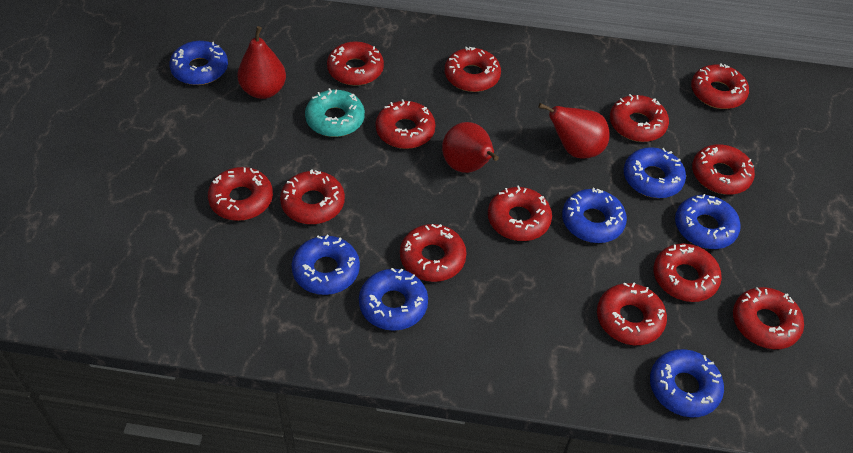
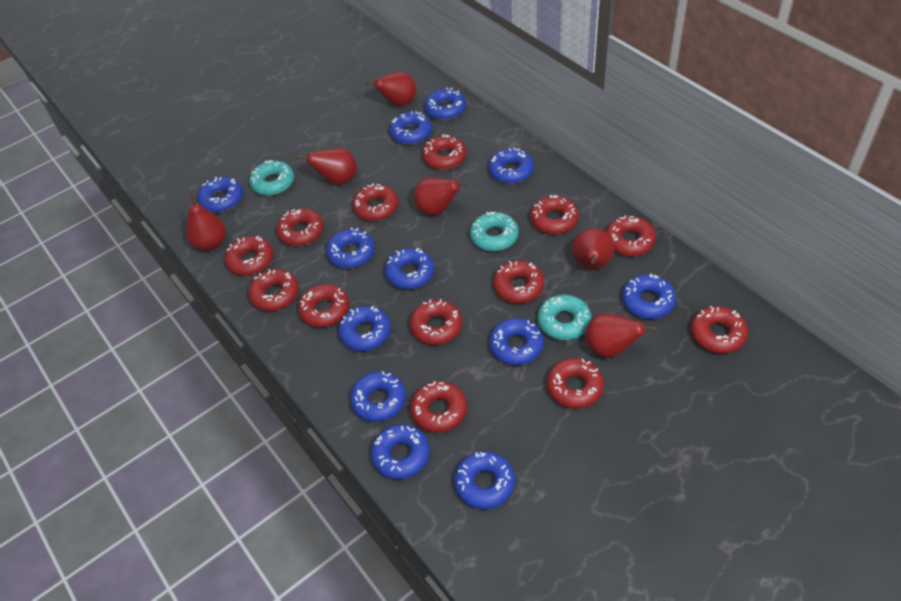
blue donut: [169,41,228,85] [291,234,360,295] [359,268,428,331] [562,188,627,243] [624,147,686,198] [650,349,724,417] [675,194,741,249] = 7 -> [197,177,243,213] [326,228,375,268] [338,306,391,351] [350,371,406,422] [371,424,430,479] [385,248,435,289] [389,111,432,145] [424,87,466,120] [454,451,515,509] [488,148,534,184] [489,318,544,365] [622,274,676,319] = 12
red pear: [237,26,286,99] [442,122,499,173] [538,103,610,159] = 3 -> [186,194,226,250] [296,148,357,185] [366,71,416,106] [414,177,468,215] [572,228,614,270] [585,313,658,358] = 6
turquoise donut: [305,88,365,137] = 1 -> [249,160,294,196] [470,212,519,251] [538,295,591,340] = 3

